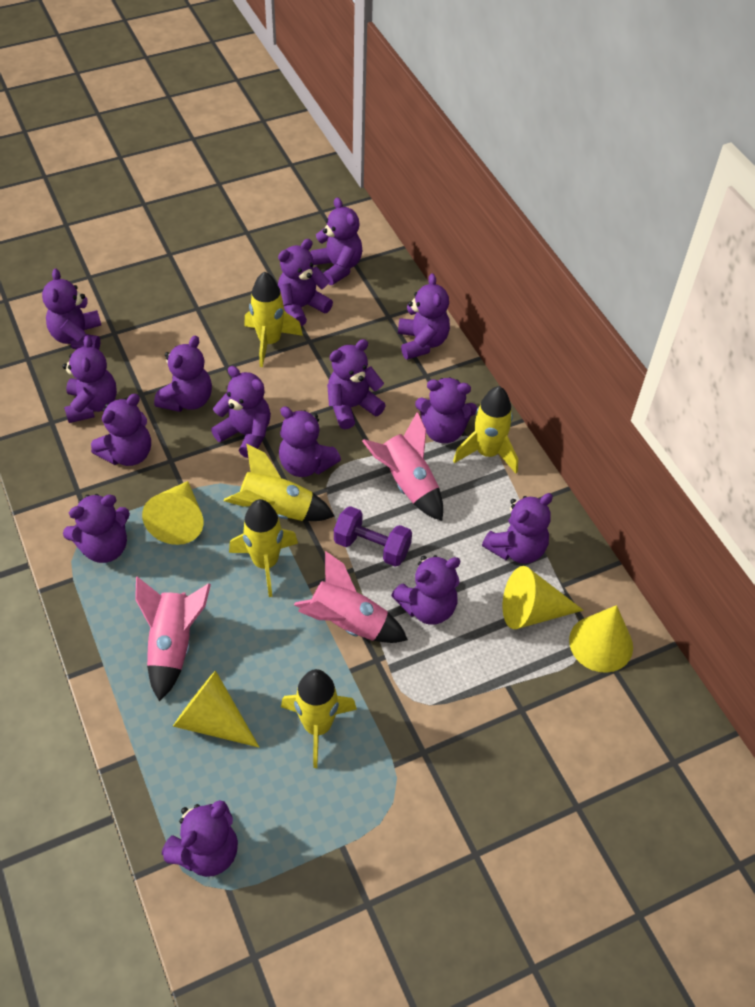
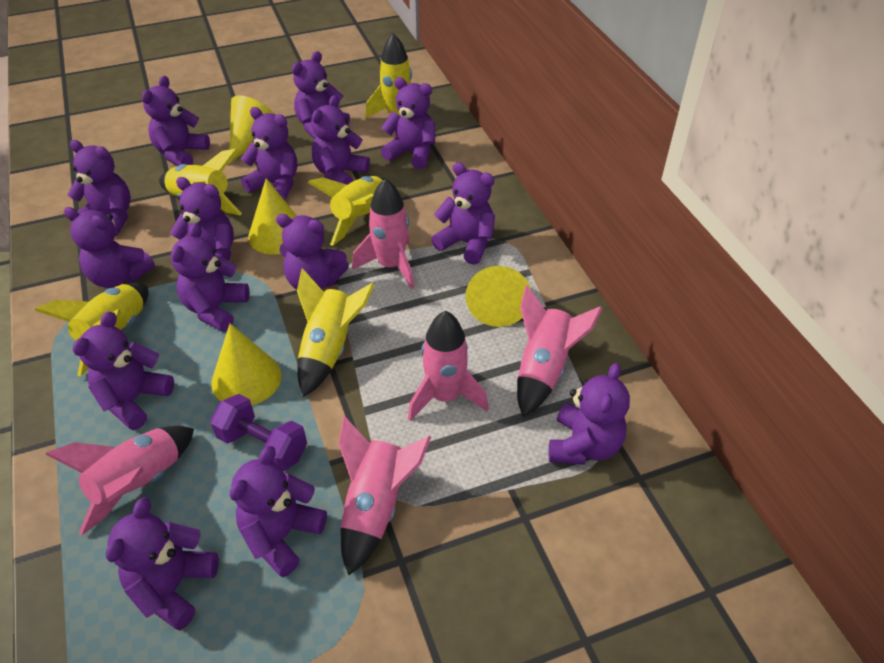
pink rocket: [135,577,211,701] [294,551,408,643] [362,412,443,521] = 3 -> [45,426,194,535] [338,416,431,575] [352,178,414,289] [408,311,489,421] [517,285,602,417] = 5

